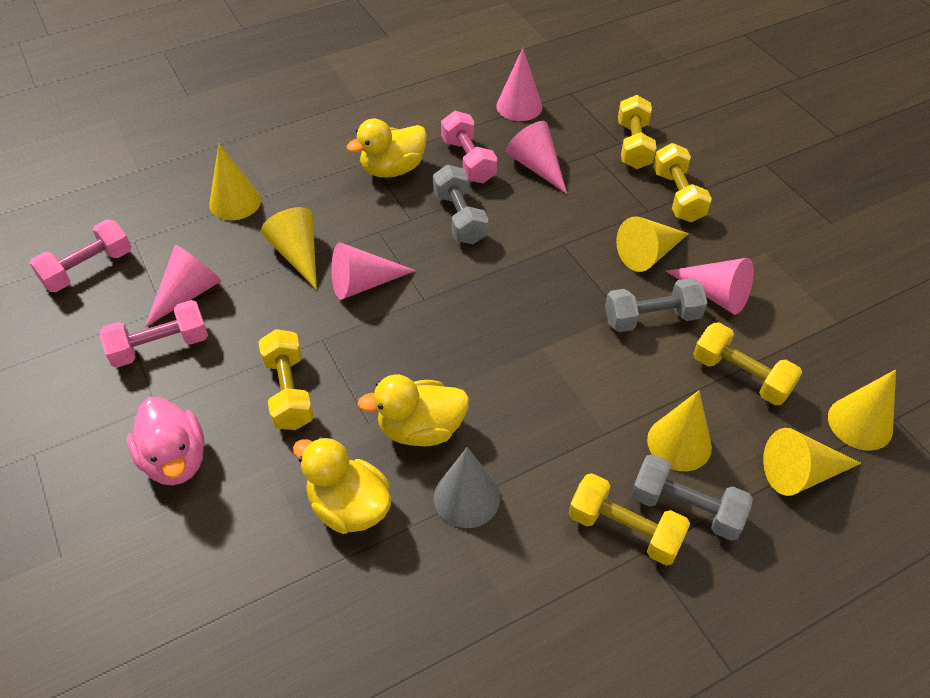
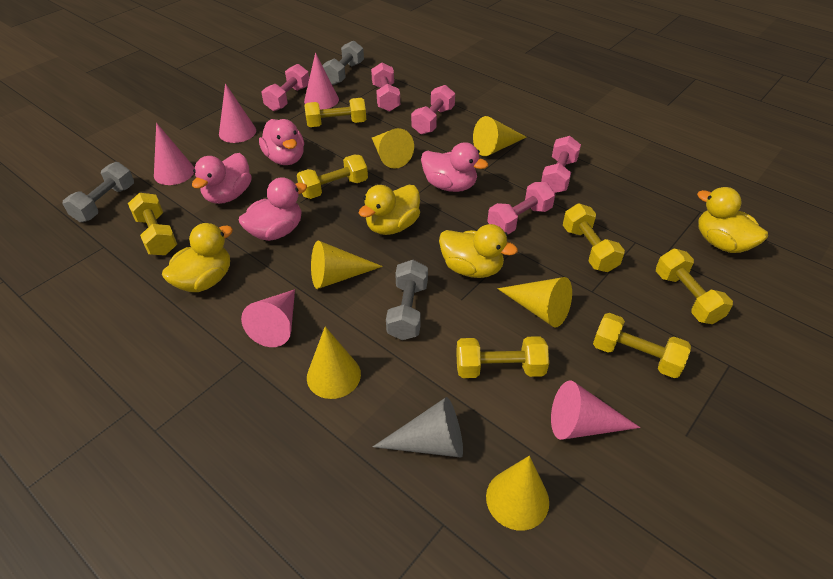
pink duck: [127,397,205,485] = 1 -> [192,153,252,204] [239,177,307,241] [259,119,304,165] [421,142,488,192] = 4
pink dumbbell: [29,220,132,292] [100,300,208,368] [441,111,497,183] = 3 -> [261,64,309,111] [371,62,400,112] [411,85,455,134] [487,182,555,234] [541,136,581,193] = 5
yellow duck: [293,437,391,534] [346,119,427,178] [357,375,470,447] = 3 -> [162,223,233,292] [359,185,420,235] [439,224,518,278] [697,187,768,253] = 4
yellow dumbbell: [258,329,314,430] [569,473,690,565] [618,95,656,169] [653,143,712,222] [693,322,802,405] = 5 -> [128,193,177,255] [297,155,368,199] [304,98,366,127] [456,336,549,378] [563,204,625,272] [593,313,691,378] [656,248,733,324] = 7

